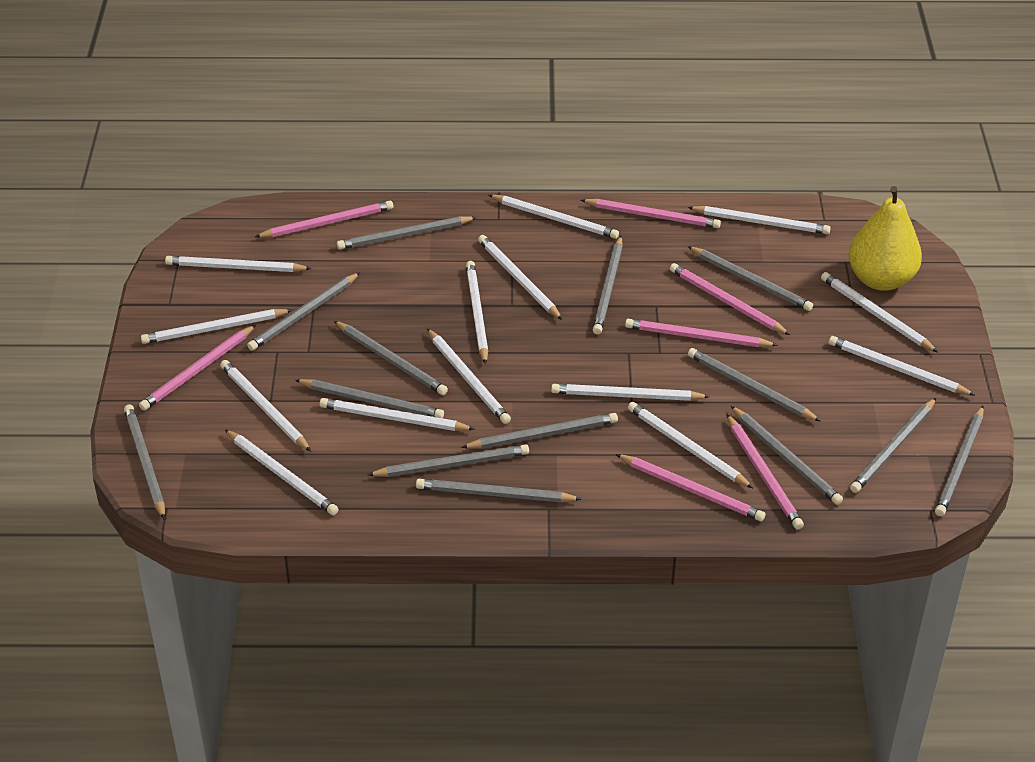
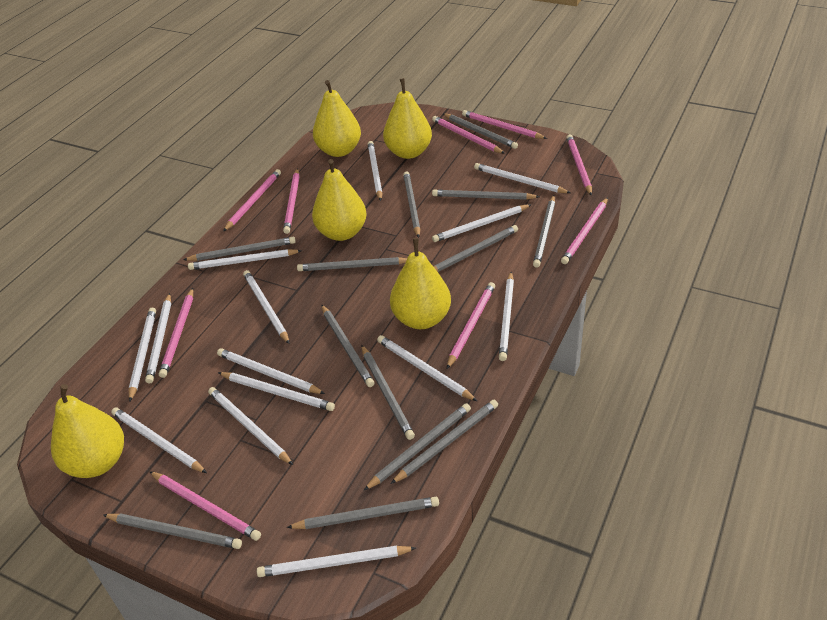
grey pencil: [124,404,165,519] [247,272,360,351] [295,379,444,418] [334,321,448,395] [337,216,477,250] [368,445,529,477] [416,479,581,502] [461,413,618,449] [593,236,623,334] [687,246,813,311] [688,348,821,422] [731,406,843,505] [850,398,936,493] [935,406,984,516] = 14 -> [103,513,242,549] [183,237,296,261] [286,497,439,529] [297,257,407,271] [321,304,374,387] [361,345,415,440] [363,403,471,491] [391,400,498,484] [403,171,420,238] [432,190,540,200] [433,225,518,272] [442,113,518,149] [533,195,555,267] = 13
pink pencil: [139,325,256,411] [255,201,393,238] [581,199,721,228] [616,454,765,521] [625,319,778,347] [670,263,790,335] [727,414,804,530] = 7 -> [149,471,261,541] [159,288,193,378] [223,169,281,232] [283,168,300,234] [432,116,505,154] [447,282,495,369] [462,110,547,139] [561,197,608,264] [566,134,592,196] = 9
yellow pear: [849,186,922,291] = 1 -> [51,384,124,478] [312,159,367,241] [313,80,361,157] [383,78,432,159] [390,238,451,329] = 5

